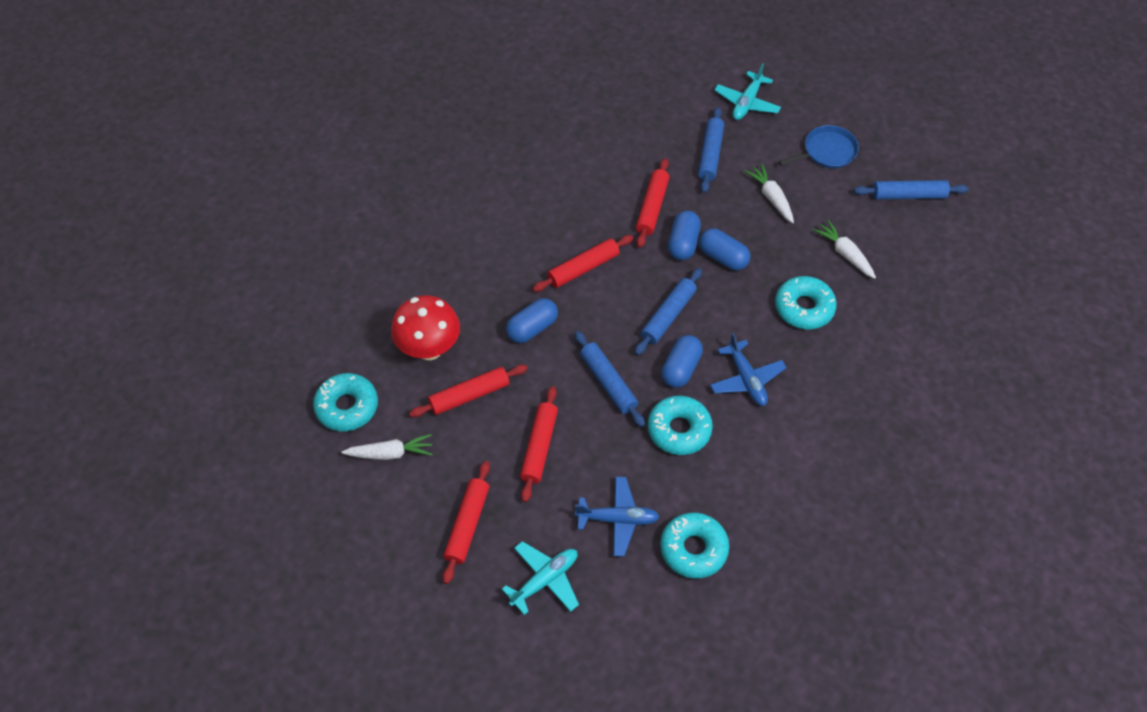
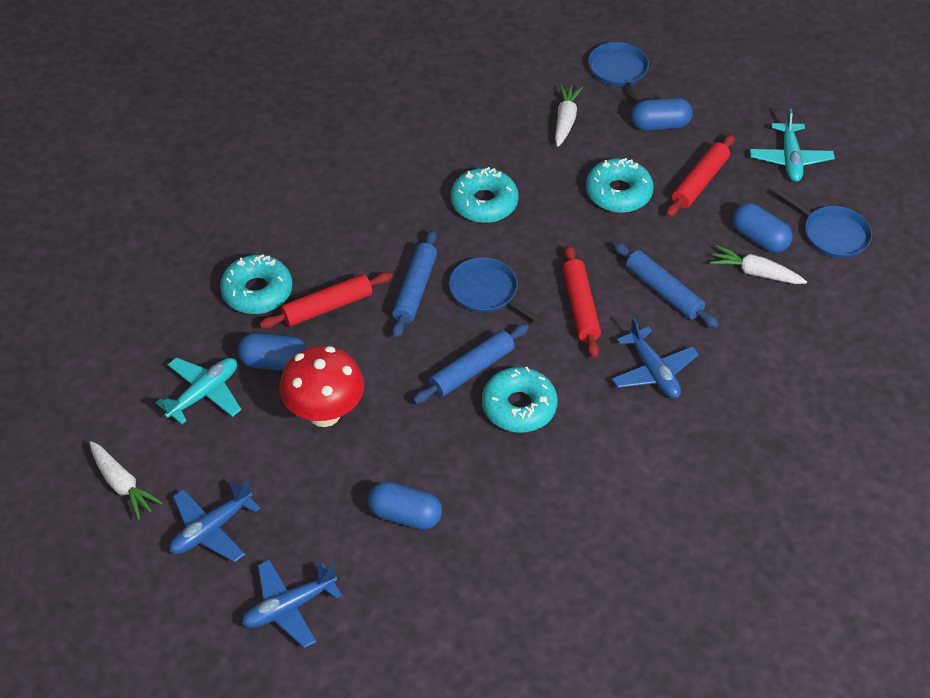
blue pan: [779,125,859,168] = 1 -> [449,257,545,325] [588,42,649,103] [776,189,872,258] = 3
blue plane: [575,477,659,557] [710,333,786,406] = 2 -> [170,481,260,562] [242,559,342,648] [612,318,699,398] = 3
blue rolling pin: [574,331,645,427] [635,268,702,355] [698,107,724,193] [854,180,968,200] = 4 -> [392,230,437,338] [413,324,529,404] [613,242,719,329] = 3
red rolling pin: [409,365,528,417] [442,461,490,584] [520,386,558,502] [532,235,634,292] [636,158,670,248] = 5 -> [259,272,392,329] [562,245,601,358] [666,135,735,217] = 3

